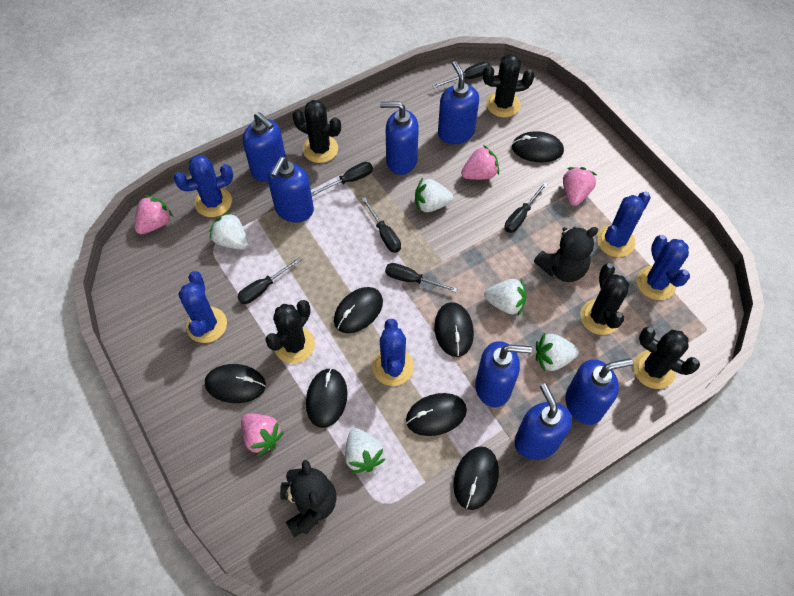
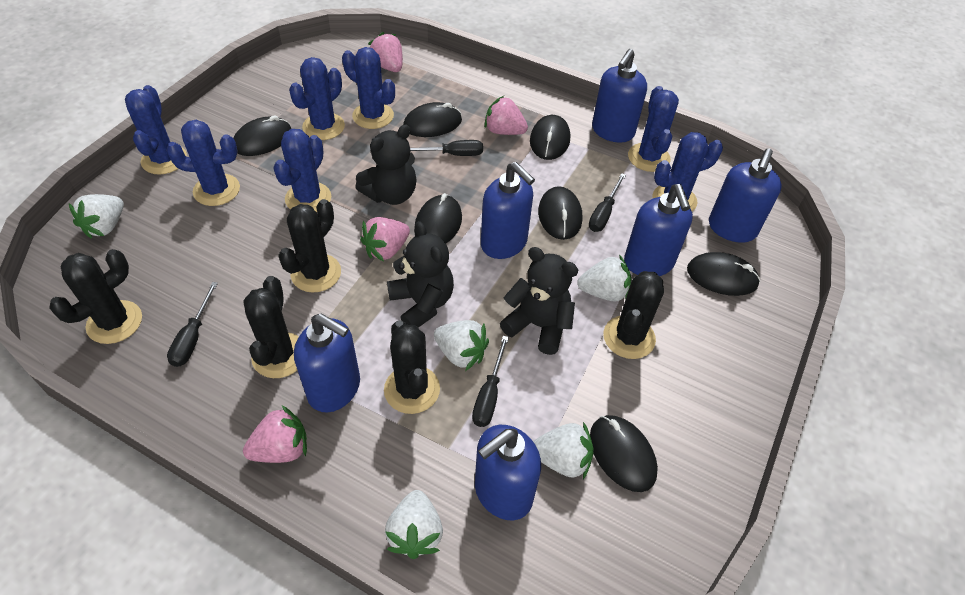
black screwdriver: [237,257,301,304] [311,162,373,196] [362,197,401,253] [385,263,457,292] [432,62,490,88] [504,183,547,233] = 6 -> [167,282,218,367] [410,140,483,156] [472,336,509,427] [589,173,626,232] = 4
black teddy bear: [280,460,337,537] [534,226,598,282] = 2 -> [355,125,416,205] [387,221,454,327] [500,247,578,355] = 3
blue cactus: [174,155,233,217] [179,271,227,343] [372,319,414,386] [597,192,651,257] [637,235,690,300] = 5 -> [125,85,187,175] [166,120,240,206] [273,129,331,212] [289,57,345,140] [342,47,395,129] [628,86,679,172] [652,132,723,211] = 7
blue soap dispenser: [243,112,286,182] [267,157,314,222] [380,102,419,175] [438,61,479,144] [475,341,532,407] [514,383,572,460] [565,358,633,425] = 7 -> [294,313,360,412] [475,425,541,520] [481,162,535,259] [592,49,647,143] [624,184,693,276] [709,148,782,243] = 6

